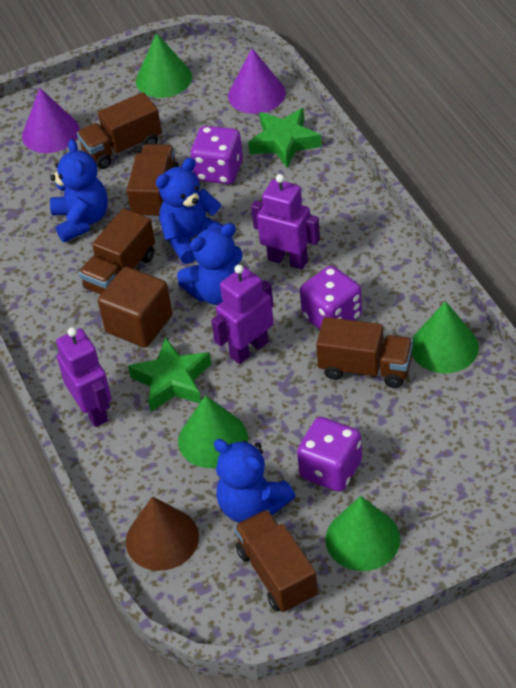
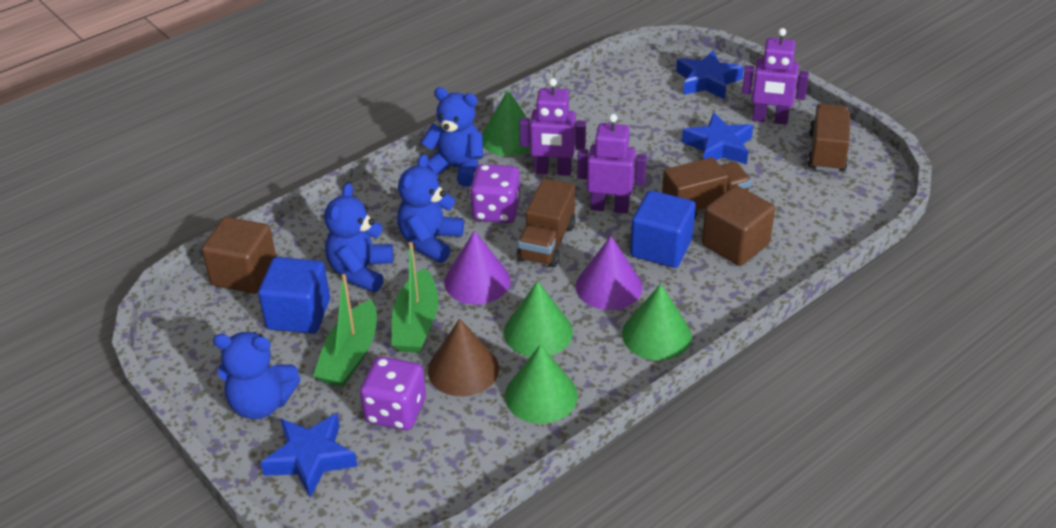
blue cube: none = 0 -> [258,257,330,334] [630,190,696,268] = 2
blue star: none = 0 -> [260,413,357,498] [676,50,744,100] [682,112,753,164] = 3
brown cube: [98,267,172,348] = 1 -> [202,217,276,293] [702,186,775,266] = 2
brown truck: [77,92,162,169] [79,208,155,295] [127,144,179,219] [234,510,318,613] [316,317,413,388] = 5 -> [517,178,575,268] [662,157,751,218] [807,103,850,172] = 3
green boat: none = 0 -> [313,274,377,387] [391,242,438,353] = 2
green star: [128,337,211,412] [248,108,322,168] = 2 -> none = 0
purple dice: [191,126,243,184] [297,417,362,492] [300,266,362,329] = 3 -> [360,356,426,430] [470,164,520,223] = 2

